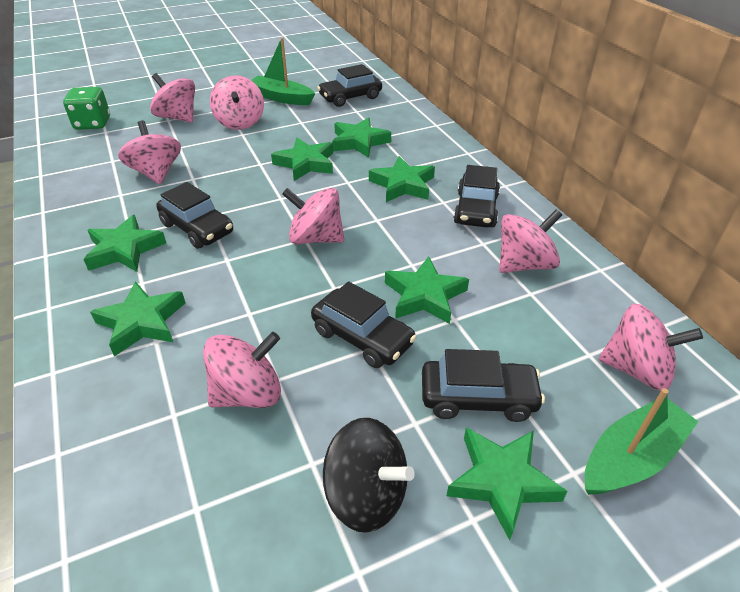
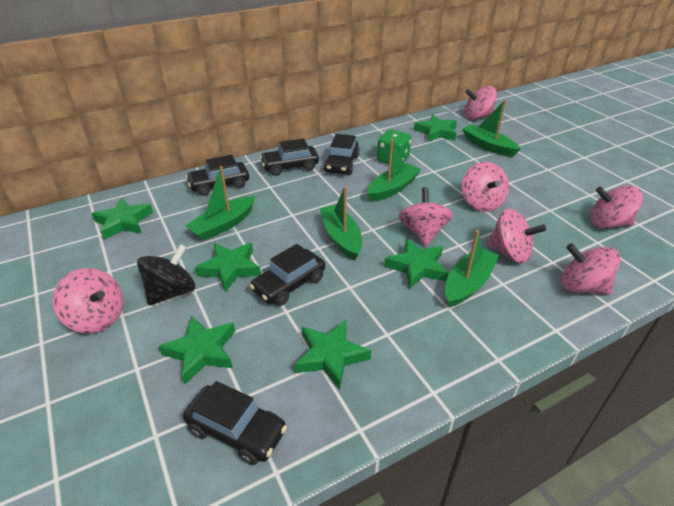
green boat: [251,38,315,105] [585,388,699,495] = 2 -> [185,166,256,241] [320,186,362,260] [367,139,421,202] [445,230,499,307] [463,100,521,157] = 5
green star: [83,215,166,272] [90,281,185,357] [271,138,333,181] [332,117,391,158] [369,156,435,202] [385,256,469,324] [447,428,568,540] = 7 -> [91,198,153,240] [158,316,235,385] [195,243,261,293] [295,320,371,389] [384,239,448,289] [414,115,457,142] = 6

